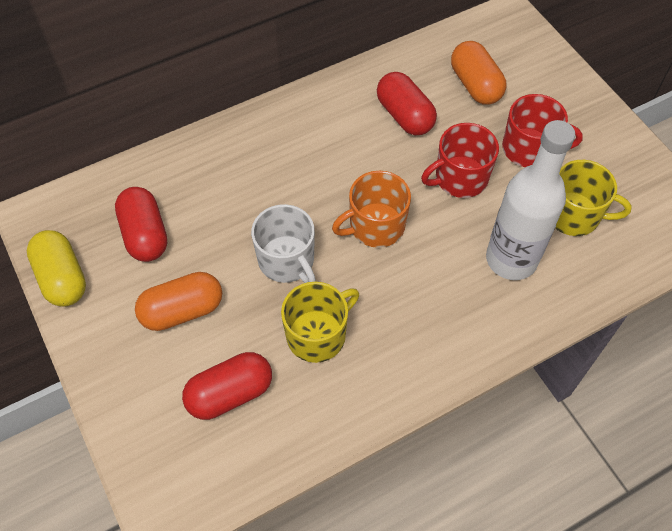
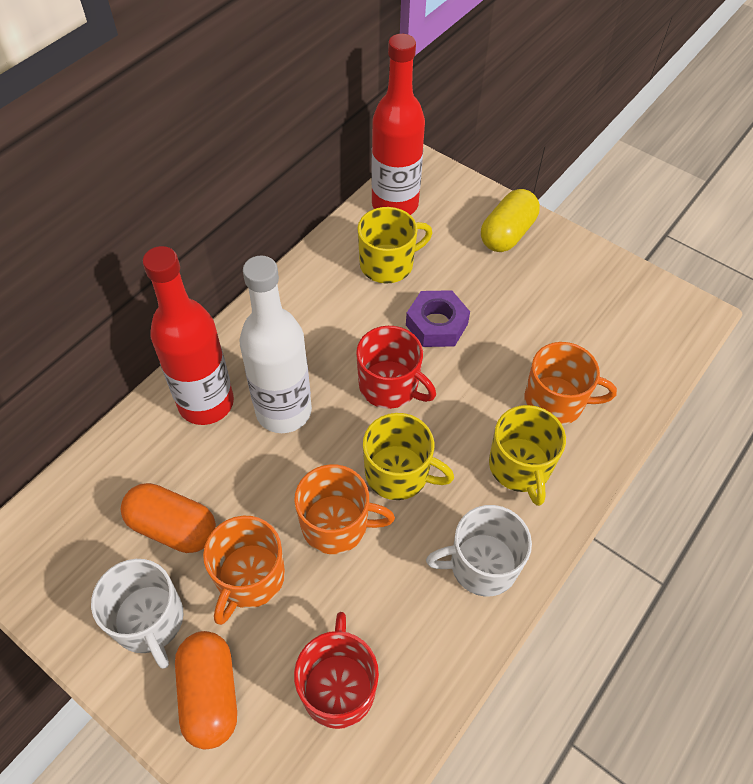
orange mug: [332,171,411,248] = 1 -> [203,516,285,625] [294,464,395,554] [524,342,617,425] = 3
purple nut: none = 0 -> [406,290,470,347] = 1
red bottle: none = 0 -> [143,246,234,425] [371,34,425,215] = 2
red capsule: [115,187,167,262] [182,352,272,420] [377,72,437,136] = 3 -> none = 0
white mug: [251,204,316,283] = 1 -> [91,559,183,669] [426,505,532,597] = 2
yellow mug: [281,282,359,363] [555,160,632,236] = 2 -> [358,207,432,283] [363,413,454,500] [489,405,566,506] = 3

